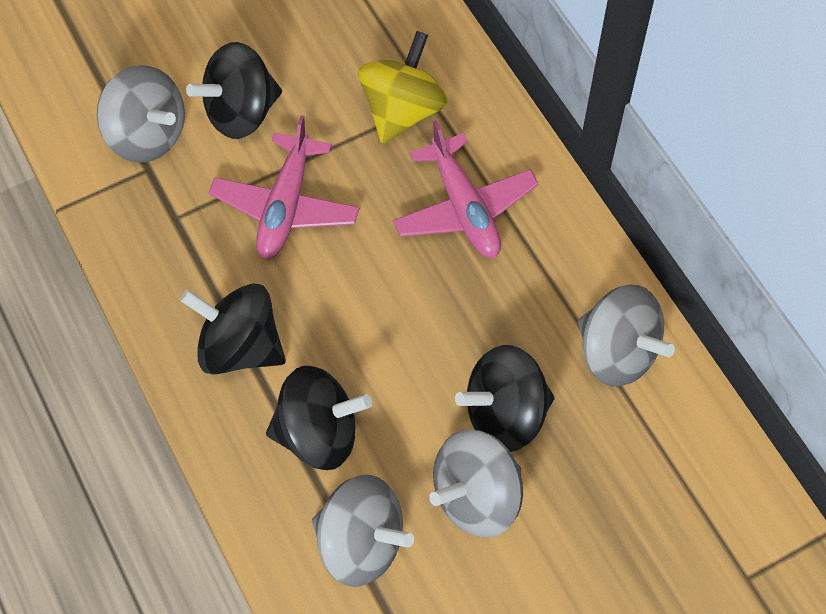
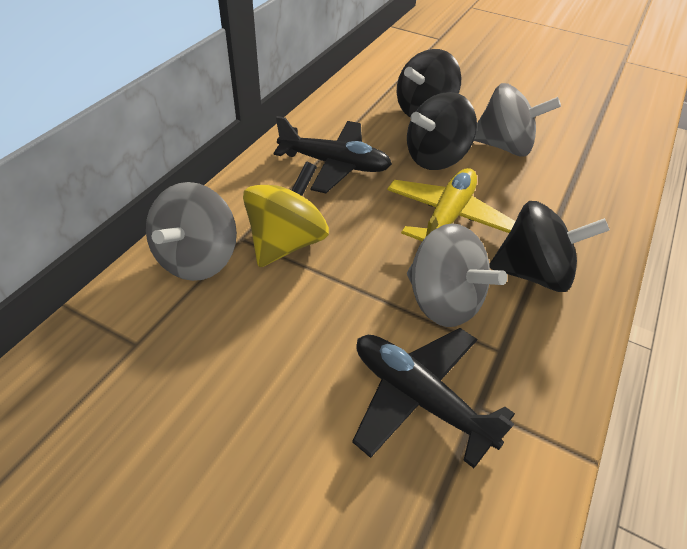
black plane: none = 0 -> [273,116,392,193] [352,328,515,468] = 2
black spinning top: [180,284,286,375] [186,42,282,139] [266,366,372,470] [455,345,555,452] = 4 -> [397,49,461,118] [407,92,477,170] [489,201,610,292] = 3
grey spinning top: [97,65,185,163] [312,475,414,587] [429,429,523,538] [578,285,675,386] = 4 -> [146,182,237,281] [407,223,507,327] [474,83,561,157] = 3
pink plane: [209,115,359,259] [393,120,539,258] = 2 -> none = 0
yellow plane: none = 0 -> [387,168,515,241] = 1

